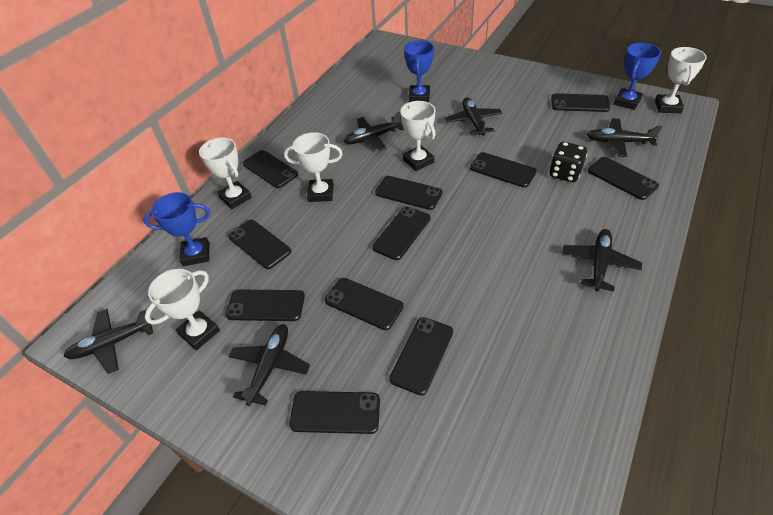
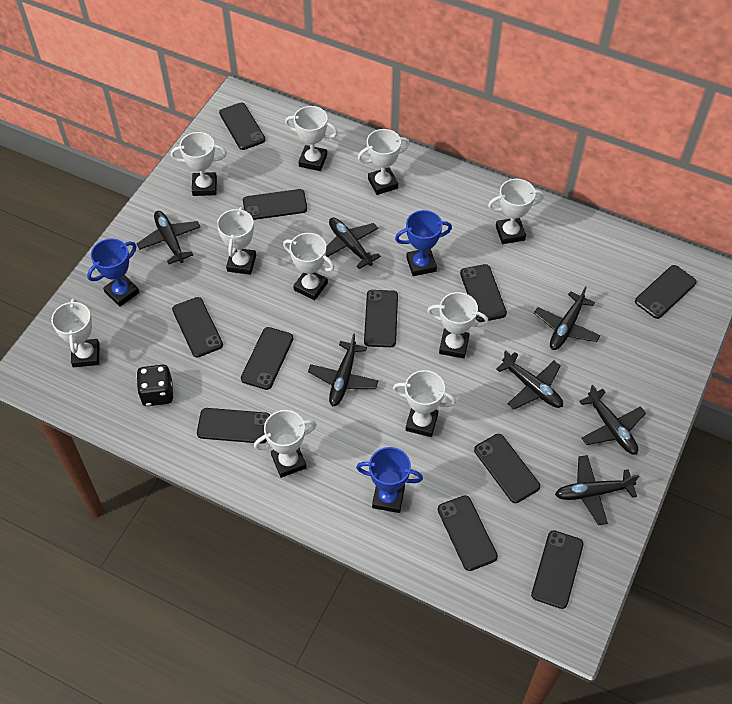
black plane: [63,309,154,374] [228,324,310,406] [343,112,404,151] [445,97,502,136] [562,229,642,292] [586,118,662,157] = 6 -> [136,211,201,264] [308,333,379,406] [326,218,381,269] [496,350,563,409] [534,286,601,350] [555,455,639,525] [579,385,646,455] = 7
white trophy: [145,269,220,350] [199,138,252,209] [284,132,343,202] [400,101,436,171] [655,47,707,113] = 5 -> [51,298,99,367] [171,132,227,196] [217,207,256,275] [254,410,316,478] [283,233,334,300] [285,106,338,171] [357,129,410,195] [393,370,456,437] [427,292,489,358] [488,179,544,244] = 10

